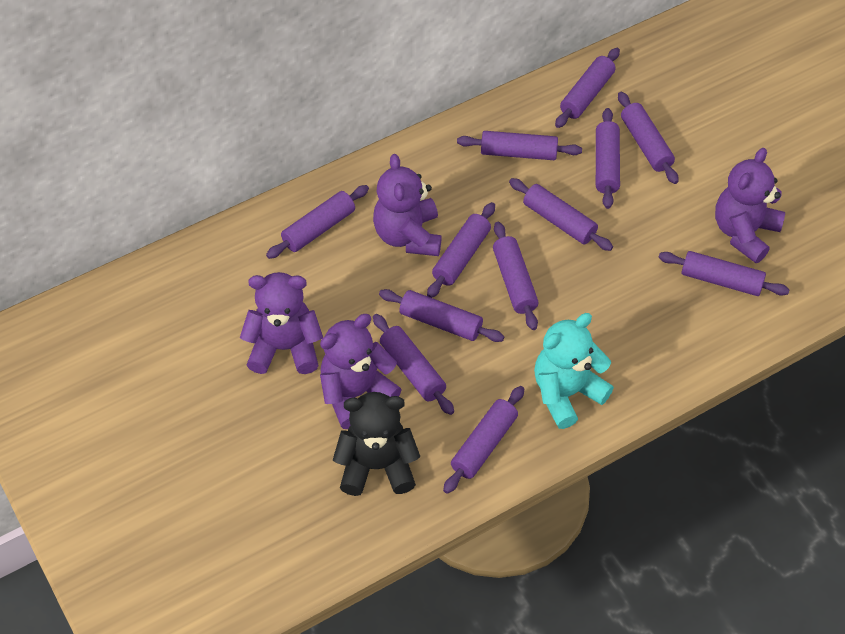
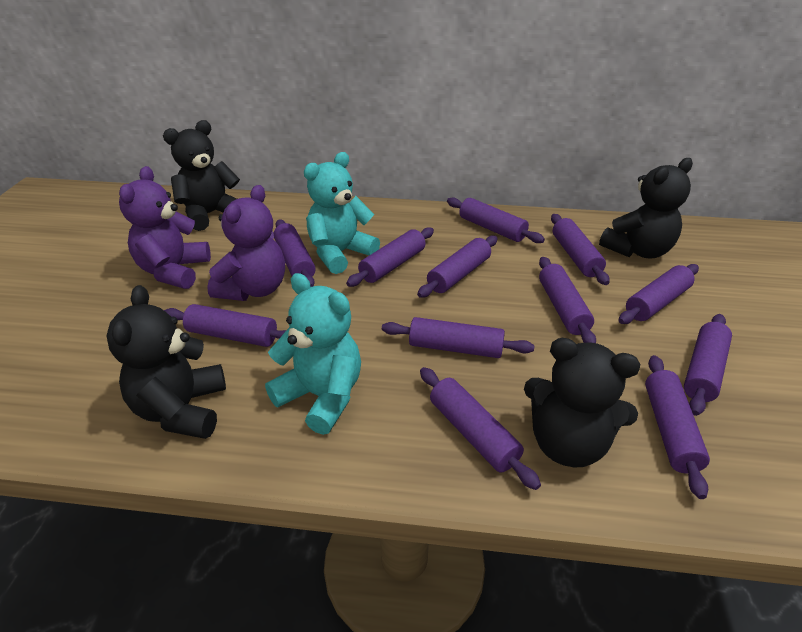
black teddy bear: [333,392,420,496] = 1 -> [107,285,226,439] [163,120,240,231] [524,338,640,467] [599,158,693,259] = 4
purple teddy bear: [240,272,323,374] [320,314,402,429] [373,154,442,256] [715,148,785,263] = 4 -> [119,166,211,289] [207,185,285,301] = 2
turquoise teddy bear: [534,313,614,429] = 1 -> [265,273,361,435] [304,152,380,274] = 2

